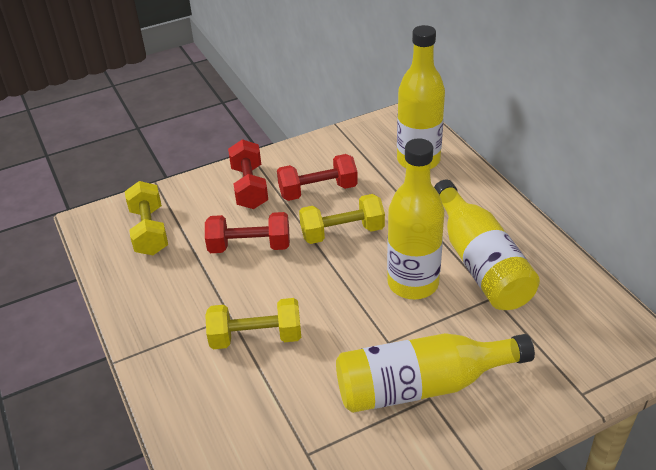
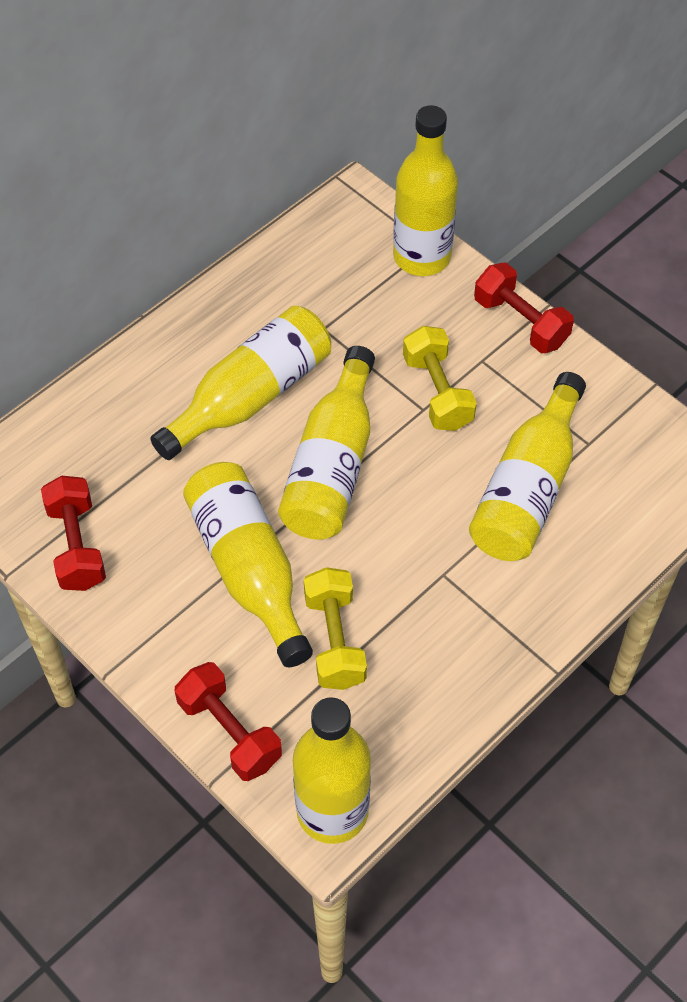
yellow bottle: [336,333,535,413] [387,138,444,299] [397,25,445,169] [434,180,540,310] = 4 -> [150,306,331,460] [183,462,313,667] [278,346,375,540] [293,697,371,844] [393,105,458,276] [469,372,586,561] = 6
yellow dumbbell: [125,181,168,255] [205,298,301,349] [299,194,385,244] = 3 -> [304,567,367,690] [403,326,477,431] = 2

